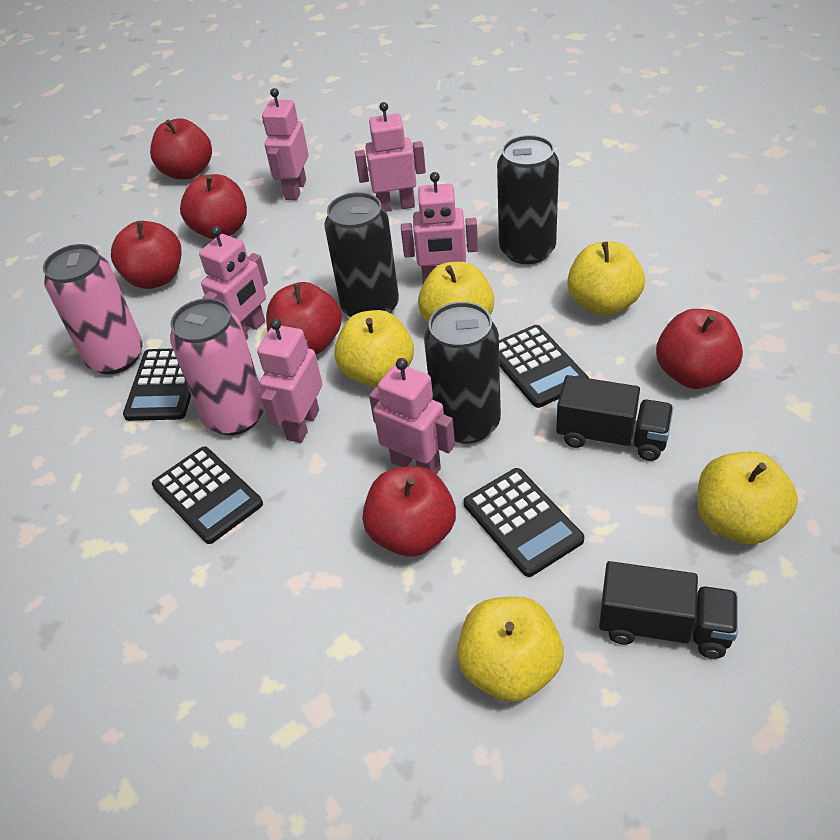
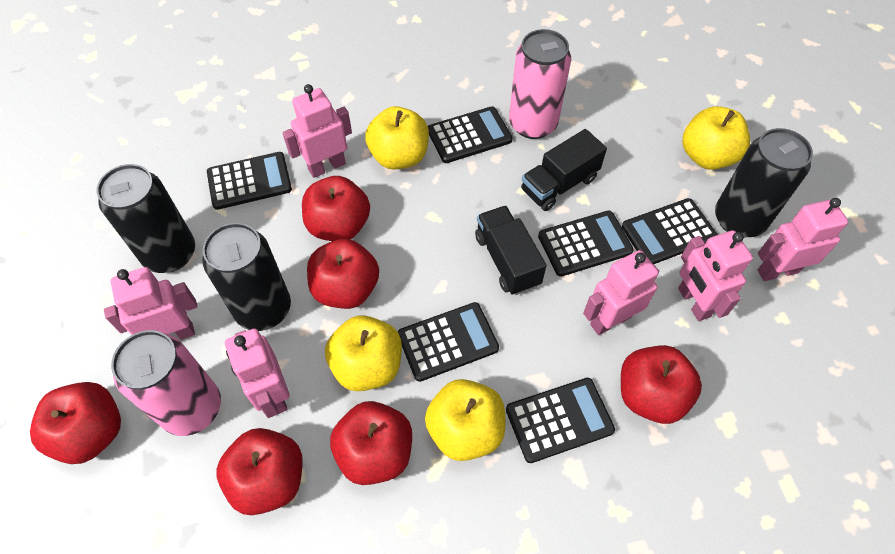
black calculator: [123,348,191,421] [152,446,263,544] [464,468,584,577] [499,325,589,408] = 4 -> [207,152,292,210] [398,302,499,382] [428,106,512,163] [506,378,615,463] [538,211,634,277] [622,198,718,264] = 6
yellow apple: [334,310,414,387] [418,262,494,324] [457,596,564,702] [567,242,645,316] [697,452,798,544] = 5 -> [325,315,402,391] [365,106,429,170] [425,379,505,461] [682,106,750,170] = 4

